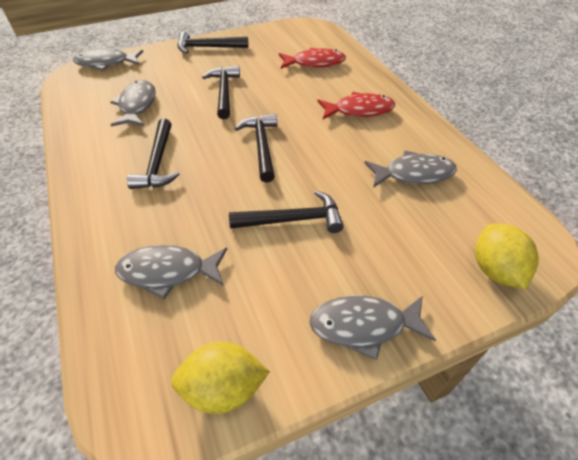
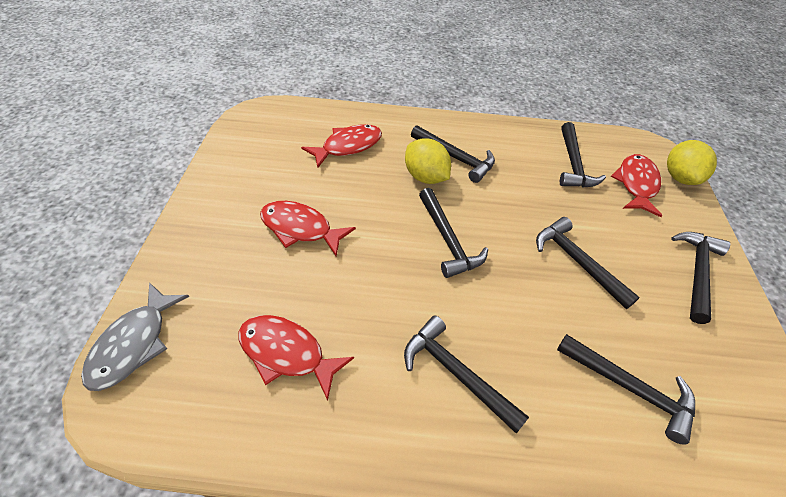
black hammer: [127,119,180,189] [178,31,248,53] [202,66,240,119] [229,190,344,233] [235,113,277,183] = 5 -> [404,315,529,433] [411,125,495,183] [419,188,488,278] [536,217,640,309] [557,334,695,445] [560,122,606,188] [671,232,730,324] = 7
grey fish: [73,48,143,71] [110,80,156,127] [115,245,227,299] [309,295,436,360] [364,151,457,188] = 5 -> [81,282,189,391] = 1
red fish: [279,48,346,69] [317,92,395,119] = 2 -> [238,315,354,401] [260,201,356,256] [301,124,382,167] [611,154,662,217] = 4

